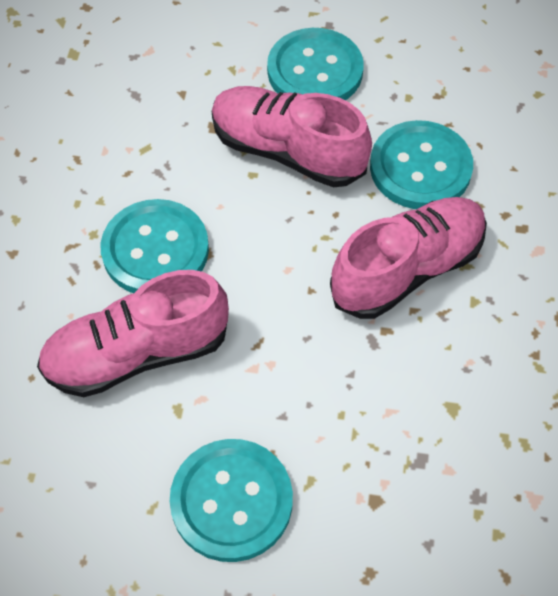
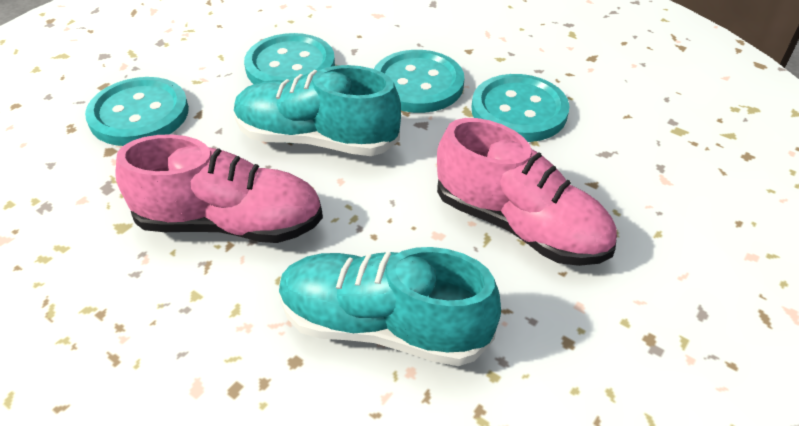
pink shoe: [37,270,229,397] [212,86,372,187] [330,197,487,319] = 3 -> [116,134,323,243] [437,118,617,266] = 2
turquoise shoe: none = 0 -> [234,65,401,156] [279,247,501,366] = 2

